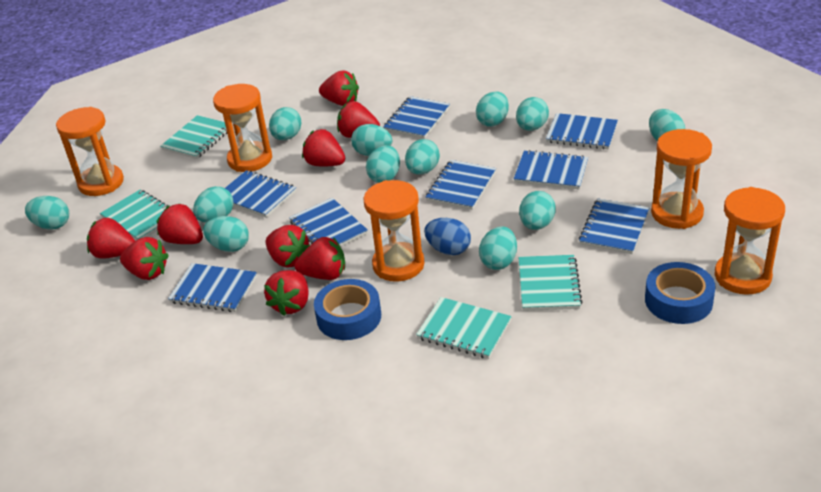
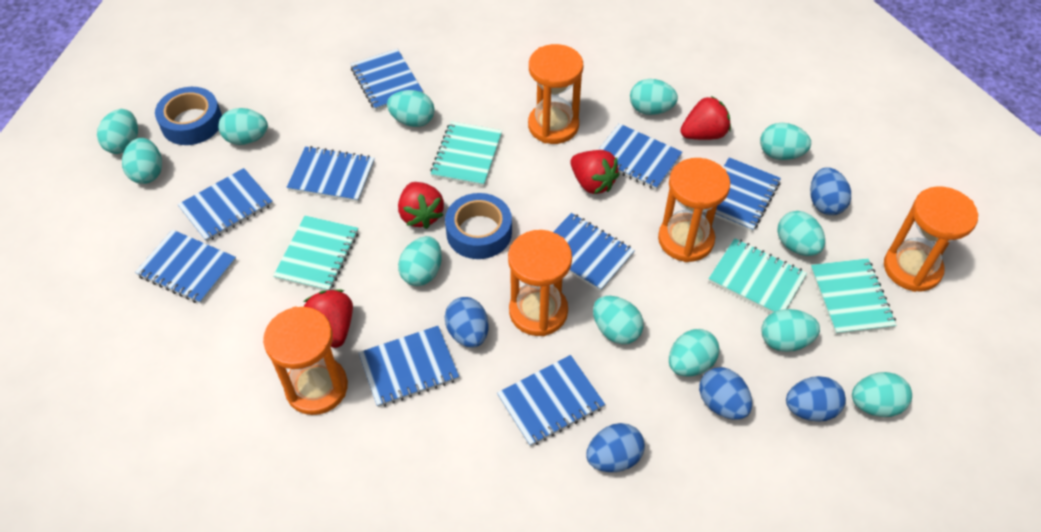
blue egg: [424,218,471,255] = 1 -> [444,297,489,348] [586,423,645,472] [699,367,752,420] [786,376,846,422] [810,167,851,215] = 5
blue notebook: [168,263,257,312] [225,170,296,218] [289,198,368,247] [383,96,450,139] [426,160,496,210] [514,150,588,189] [546,113,618,150] [579,199,649,254] = 8 -> [135,230,237,304] [178,168,273,242] [287,146,375,202] [350,49,423,111] [358,326,459,407] [497,355,605,447] [553,213,635,291] [598,123,683,190] [705,157,781,232] = 9
red strawberry: [87,218,135,259] [120,237,169,280] [157,203,203,244] [264,270,309,316] [266,225,310,268] [295,237,345,280] [302,129,345,167] [319,70,359,106] [337,101,380,138] = 9 -> [303,289,353,348] [398,182,444,229] [571,150,619,194] [680,96,731,140] = 4

